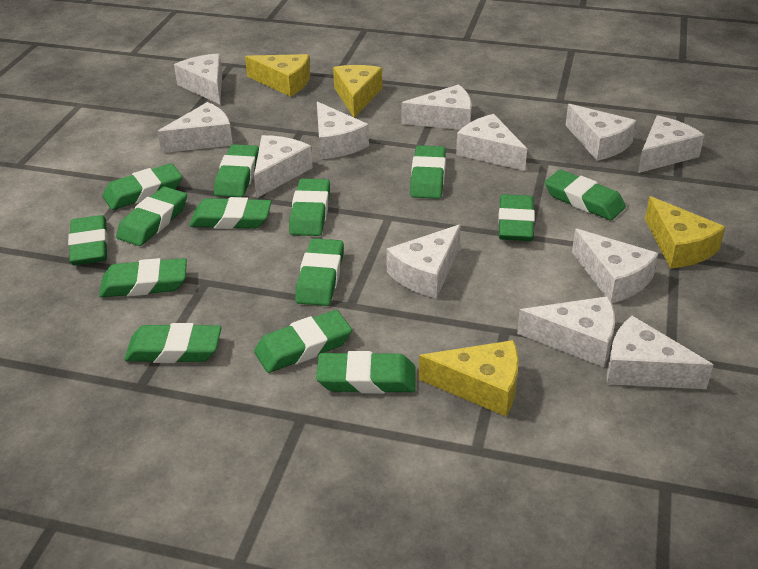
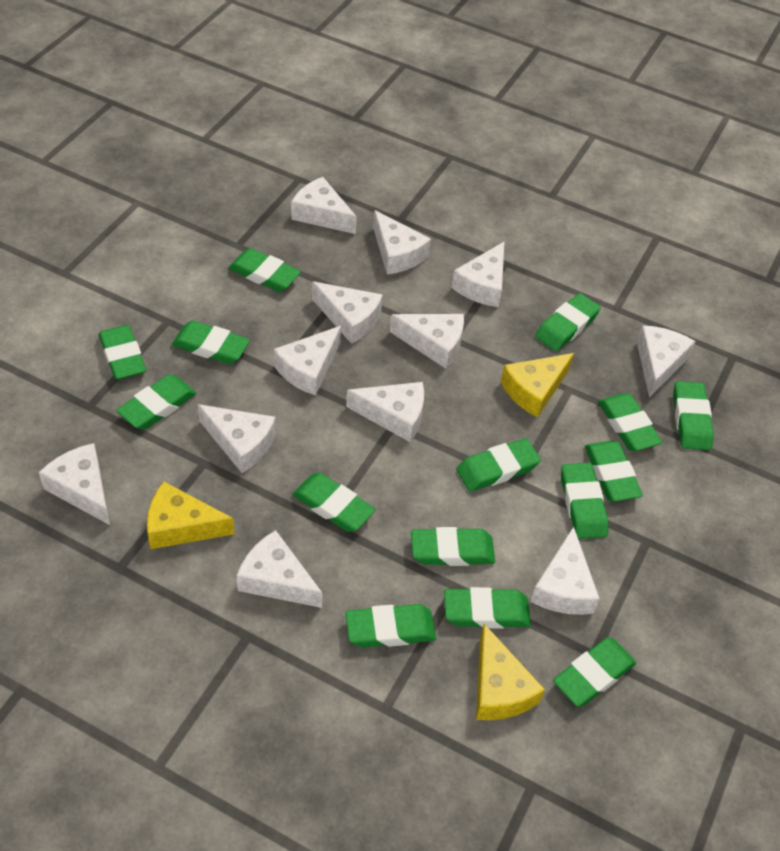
green eraser: [68,215,108,265] [99,258,187,297] [102,163,182,210] [116,186,187,246] [124,323,221,363] [189,197,272,229] [214,144,259,197] [254,310,352,373] [289,179,330,236] [295,238,344,306] [316,351,416,394] [410,145,446,199] [498,194,535,241] [545,170,626,220] = 14 -> [99,325,146,380] [116,374,196,430] [172,321,250,364] [229,248,301,292] [292,473,376,532] [345,604,436,648] [411,527,495,566] [444,587,531,629] [456,438,541,492] [535,293,601,351] [553,637,636,707] [561,463,608,539] [585,441,643,502] [598,393,662,451] [673,381,714,450] = 15
yellow cheese: [245,54,310,97] [333,65,382,118] [419,340,519,416] [645,196,725,269] = 4 -> [147,482,235,549] [476,624,545,720] [501,353,574,418] = 3

